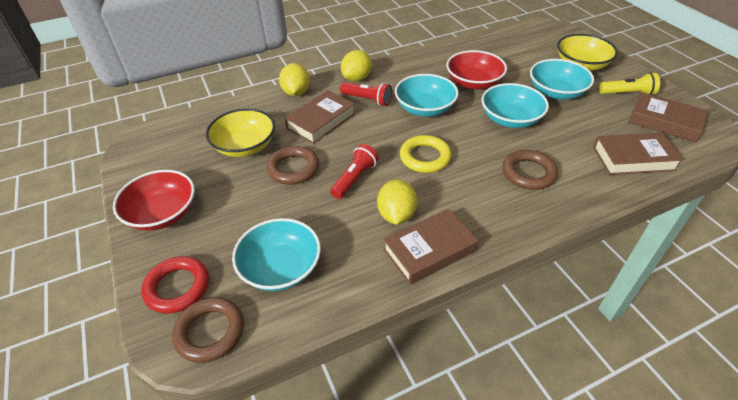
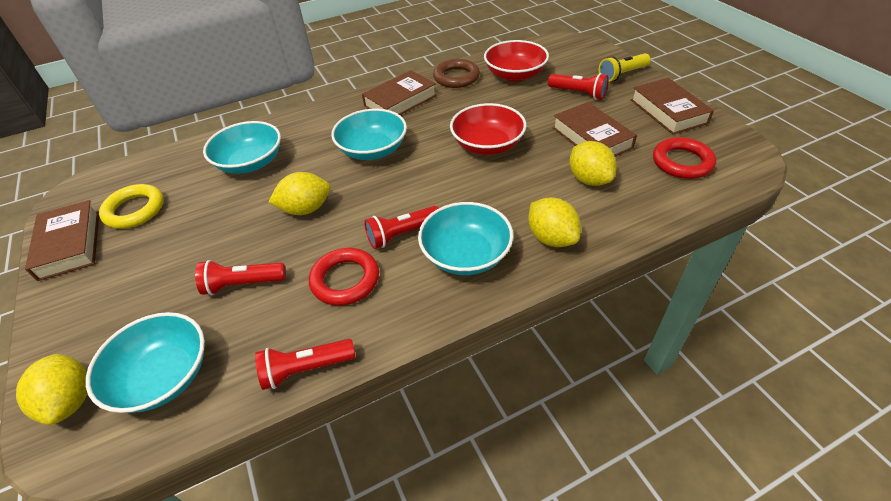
brown ring: [172,297,244,363] [267,146,319,185] [503,150,558,190] = 3 -> [433,59,480,88] = 1
red flashlight: [330,144,379,199] [340,82,392,106] = 2 -> [195,260,286,295] [255,339,355,390] [364,206,439,249] [548,73,609,100] = 4
red ring: [141,256,209,314] = 1 -> [309,248,379,306] [653,137,716,179] = 2
yellow bowl: [206,108,275,157] [557,34,618,71] = 2 -> none = 0
yellow lemon: [279,63,310,96] [341,50,372,82] [377,179,417,225] = 3 -> [16,354,88,425] [269,172,330,215] [528,197,581,247] [570,141,616,186] = 4

